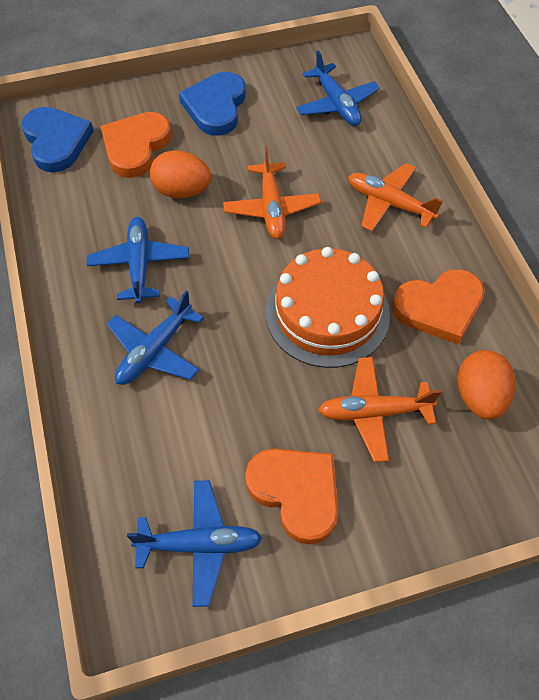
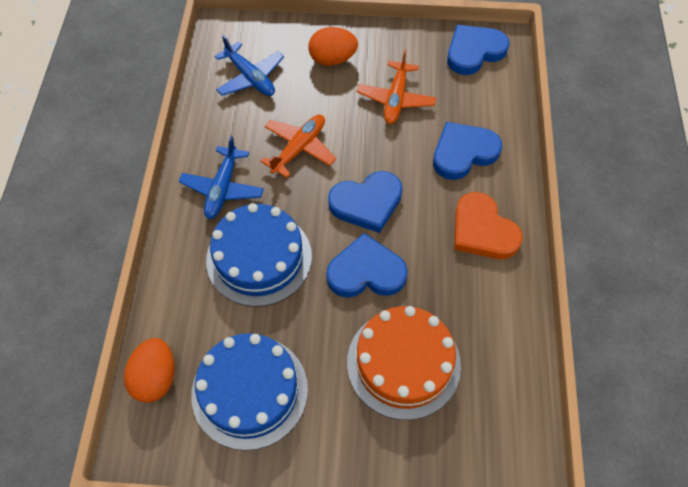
blue cake: none = 0 -> [191,333,308,451] [206,203,312,307] = 2
blue heart: [21,107,94,173] [179,72,246,136] = 2 -> [326,233,408,298] [328,171,402,233] [433,122,502,180] [447,25,510,75] = 4
blue plane: [87,217,189,303] [106,290,204,385] [127,480,262,607] [296,50,380,126] = 4 -> [179,136,264,219] [215,35,284,96] = 2
orange heart: [101,112,172,178] [245,449,339,545] [392,269,485,344] = 3 -> [454,192,523,259] = 1
orange plane: [223,147,321,239] [318,357,442,462] [348,163,443,231] = 3 -> [260,115,336,178] [357,49,436,124] = 2

